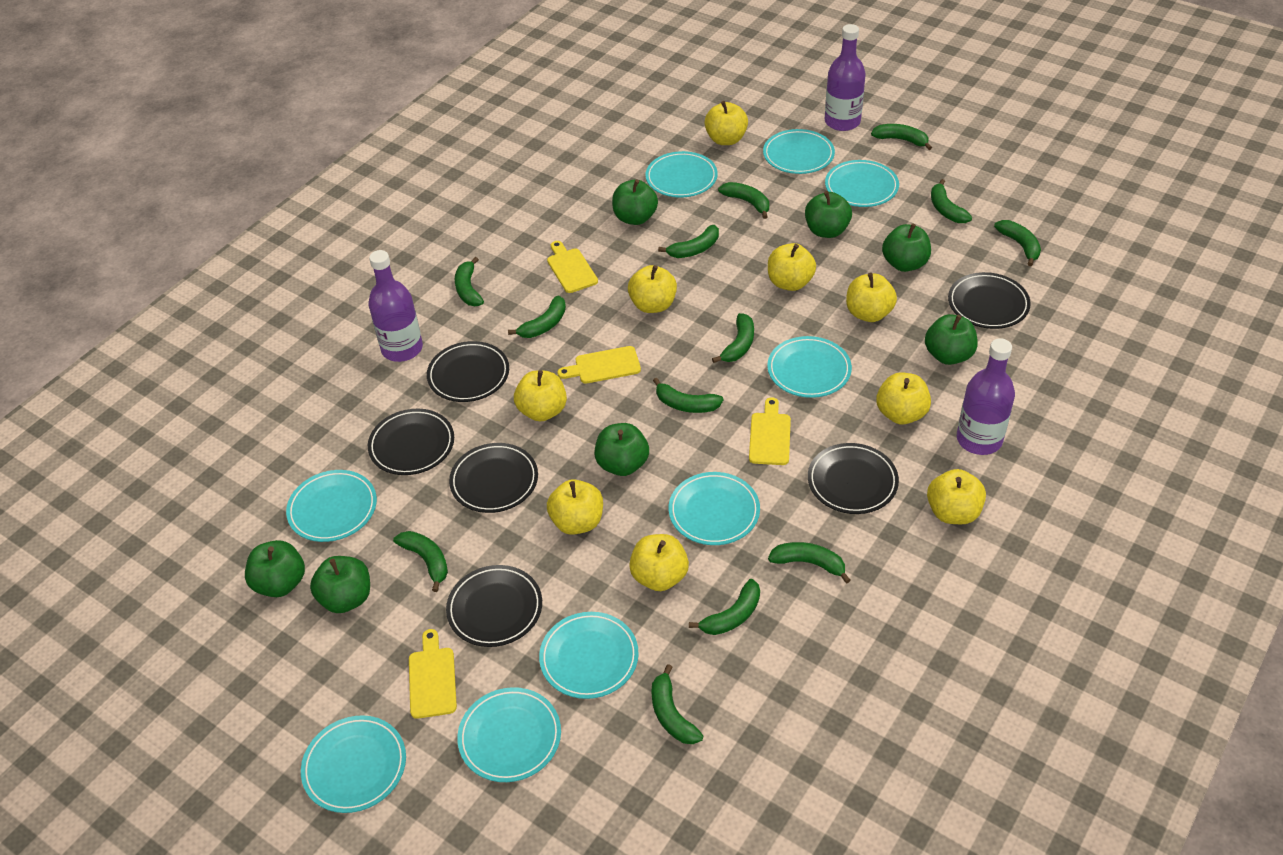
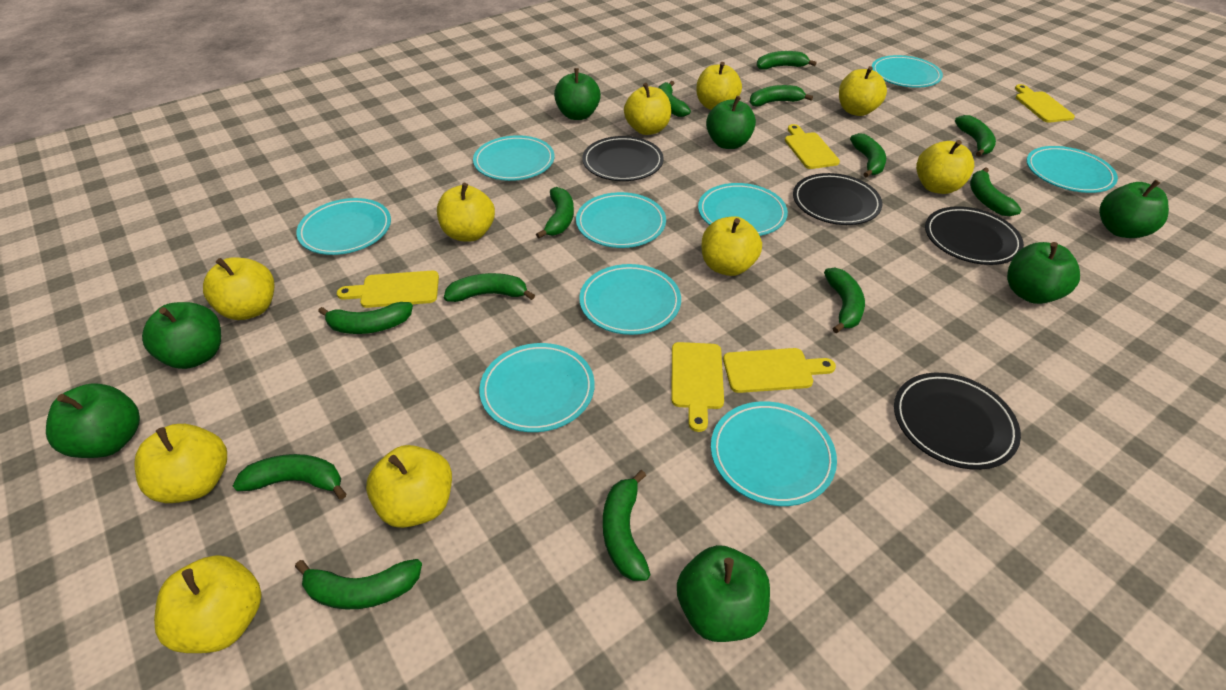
black plate: [368,409,454,475] [427,341,509,402] [446,565,542,647] [449,443,538,513] [808,443,899,514] [948,272,1031,329] = 6 -> [582,136,664,181] [793,173,882,225] [894,373,1021,470] [925,206,1024,265] = 4
purple bottle: [369,250,423,362] [825,24,866,131] [957,338,1015,455] = 3 -> none = 0
yellow apple: [514,370,567,422] [547,479,603,535] [628,265,677,313] [629,534,689,591] [705,101,748,145] [768,243,816,291] [846,273,897,322] [876,372,931,424] [927,469,986,524] = 9 -> [134,424,227,503] [154,555,262,653] [203,257,274,320] [366,445,452,528] [437,183,495,241] [624,83,671,135] [696,62,742,110] [702,216,762,276] [839,66,887,116] [916,140,974,194] = 10
yellow cutting board: [409,629,457,719] [547,241,598,293] [557,346,641,384] [749,397,791,465] = 4 -> [337,271,439,308] [671,342,724,432] [723,348,836,393] [785,124,840,169] [1015,84,1075,122] = 5

